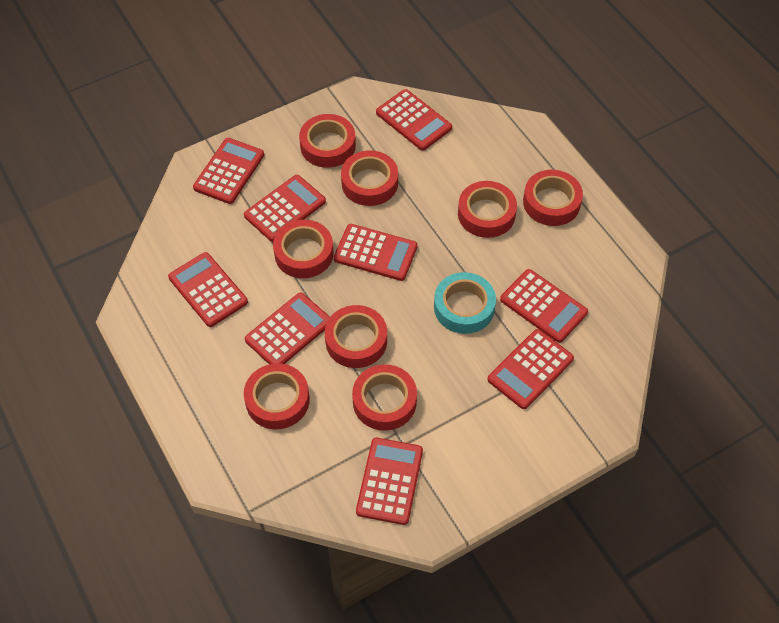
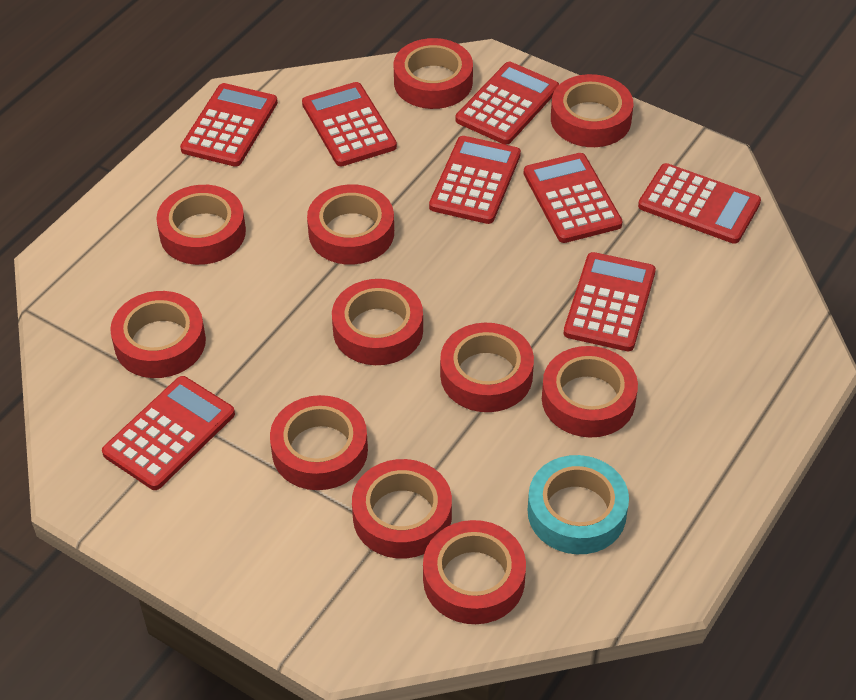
red calculator: [168,252,248,327] [193,138,264,204] [244,175,326,242] [245,293,330,364] [334,224,418,281] [356,438,423,525] [376,89,452,151] [488,329,574,409] [500,269,588,343] = 9 -> [102,376,235,490] [180,83,278,167] [302,82,397,166] [429,136,521,224] [456,62,559,145] [524,153,623,243] [564,252,656,351] [638,163,761,244] = 8
red tape: [244,363,310,429] [273,220,333,278] [299,114,356,168] [325,305,387,368] [341,150,398,206] [352,364,417,431] [458,181,517,238] [523,170,583,226] = 8 -> [110,291,206,378] [156,185,246,265] [270,395,368,490] [307,184,394,265] [332,279,423,365] [352,459,452,558] [393,38,473,109] [423,520,526,624] [440,323,534,412] [542,346,638,438] [551,74,633,147] = 11

